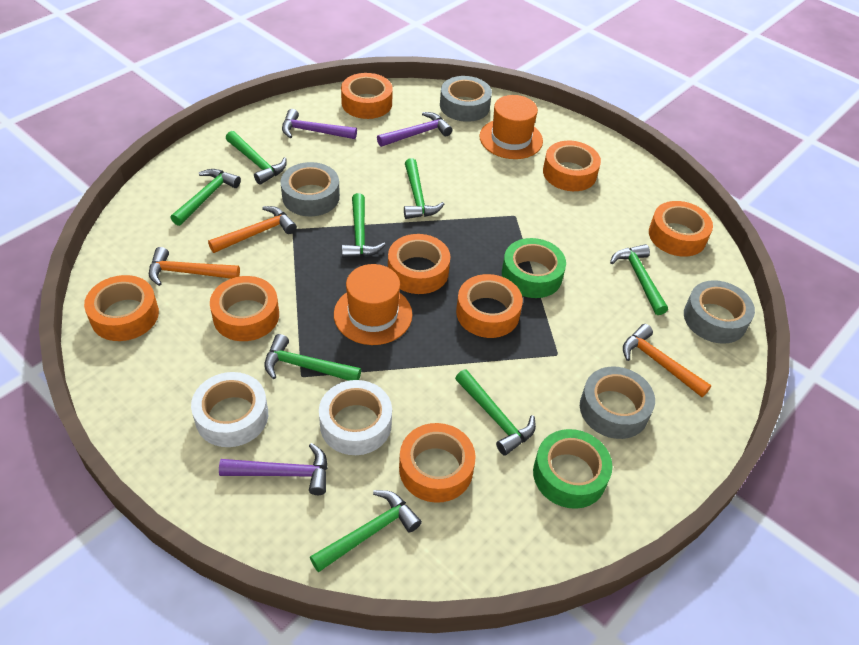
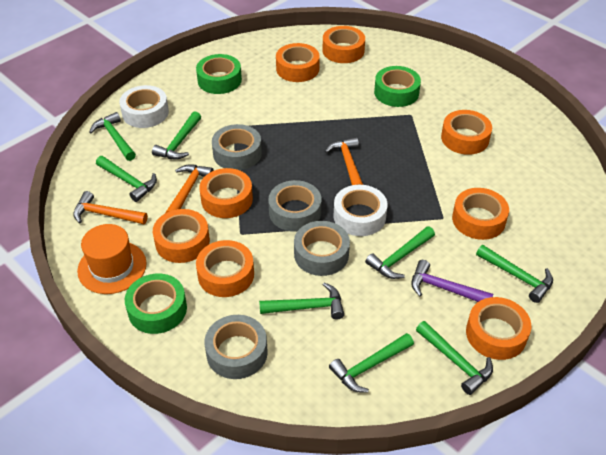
green tape: [502,238,566,298] [533,429,613,509] = 2 -> [125,274,187,334] [196,54,242,94] [374,66,421,107] = 3
orange hat: [334,264,412,345] [479,95,543,159] = 2 -> [77,224,147,294] = 1
purple hammer: [219,443,328,495] [282,109,357,139] [377,112,452,147] = 3 -> [411,260,493,302] = 1

